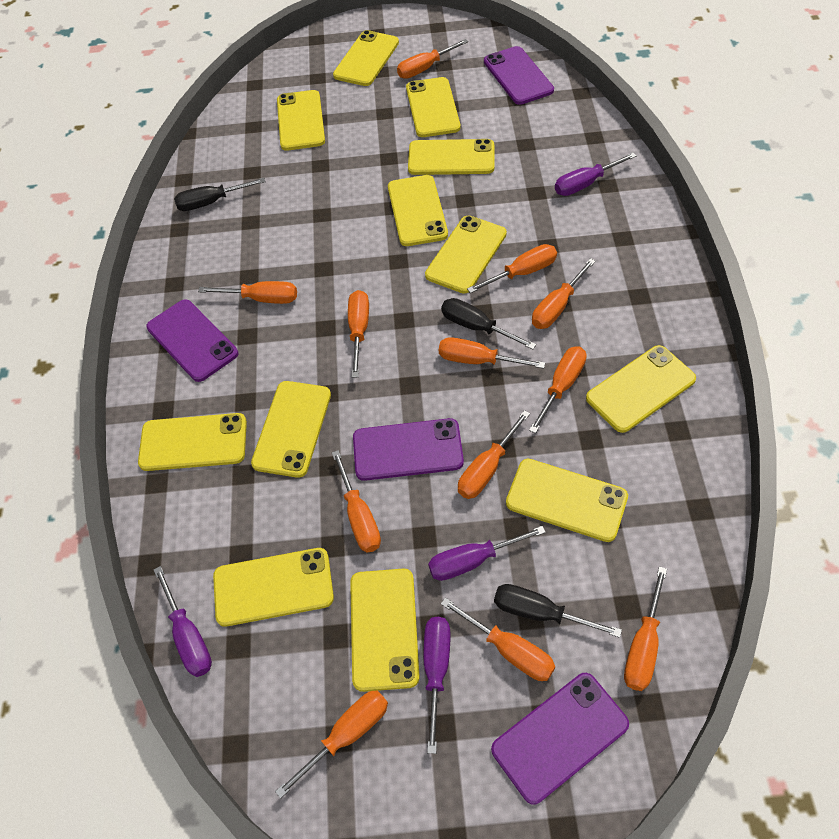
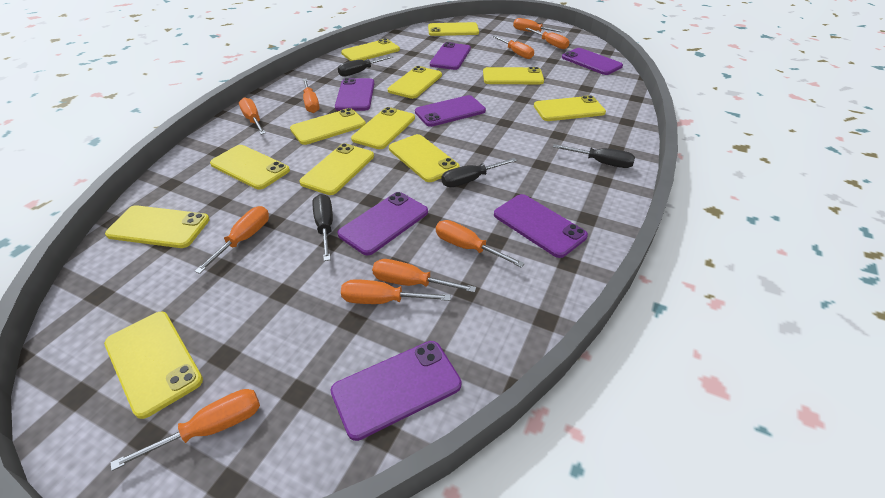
black screwdriver: [174,178,266,211] [441,298,536,350] [494,584,622,638] = 3 -> [313,194,333,261] [338,56,393,77] [442,158,517,187] [553,144,635,168] = 4
orange screwdriver: [198,281,297,304] [275,690,388,799] [332,450,381,552] [348,290,369,378] [397,39,469,79] [439,337,545,369] [441,597,555,681] [458,410,530,499] [467,244,557,293] [529,346,587,433] [532,258,596,329] [624,566,667,691] = 12 -> [110,389,260,471] [195,206,269,274] [239,97,266,135] [303,78,320,113] [341,279,451,304] [372,259,476,293] [436,220,525,268] [493,36,534,59] [513,18,565,33] [525,28,569,49] = 10
purple phone: [146,299,238,382] [353,418,464,481] [484,46,554,105] [491,673,629,805] = 4 -> [331,341,462,441] [335,78,374,111] [337,192,428,255] [415,95,486,127] [430,42,471,70] [494,194,588,258] [562,48,623,75] = 7
purple screwdriver: [154,566,212,677] [424,617,450,754] [428,526,546,581] [555,153,636,196] = 4 -> none = 0

